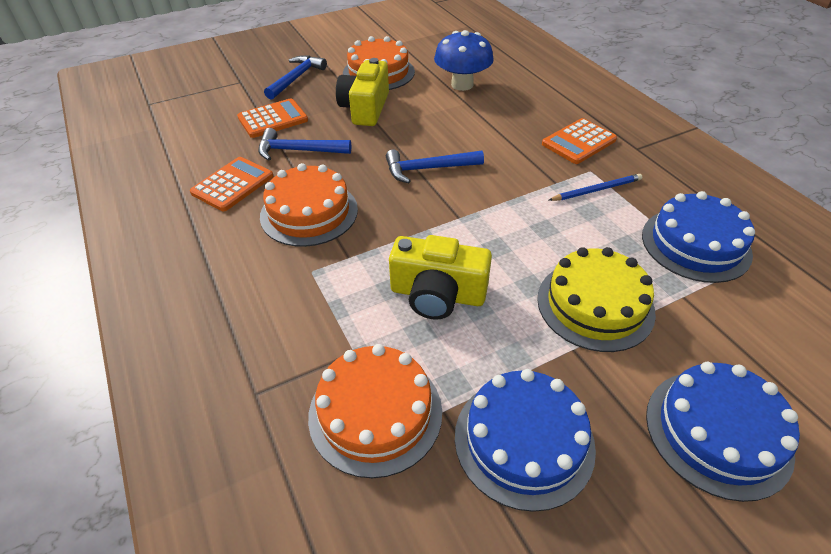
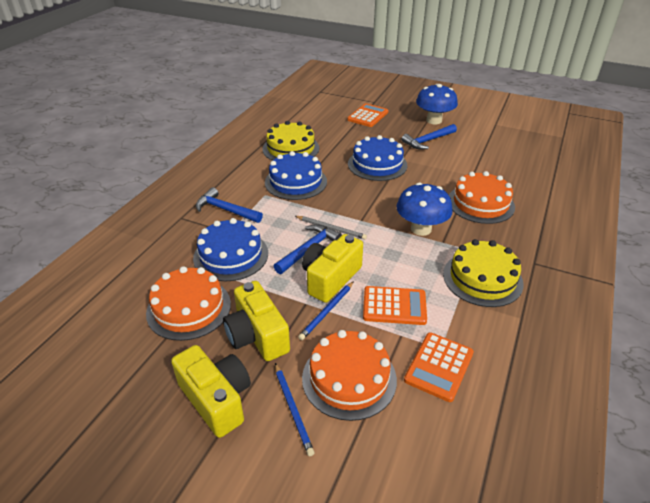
blue mushroom: [434,30,494,91] = 1 -> [397,183,453,236] [416,84,458,124] = 2
blue pencil: [549,174,642,201] = 1 -> [275,363,315,456] [298,281,354,340] = 2
grey pencil: none = 0 -> [295,216,367,239] = 1
yellow cake: [537,247,656,352] = 1 -> [262,121,319,161] [443,239,524,307] = 2
yellow camera: [336,58,389,126] [389,235,492,320] = 2 -> [171,345,251,438] [223,281,290,361] [302,234,363,303] = 3

